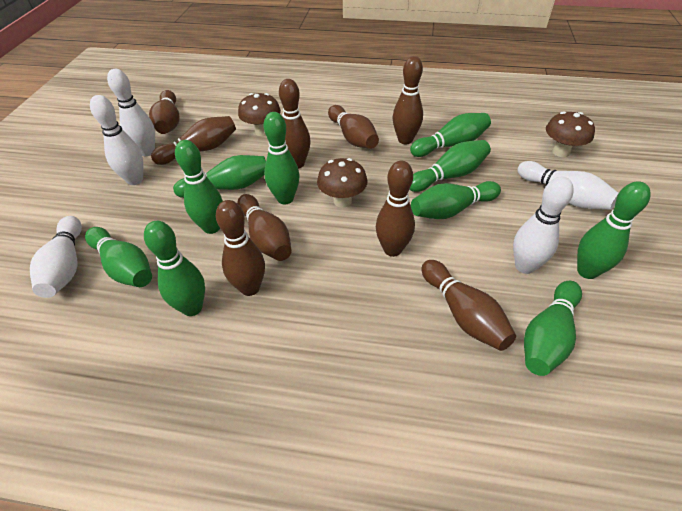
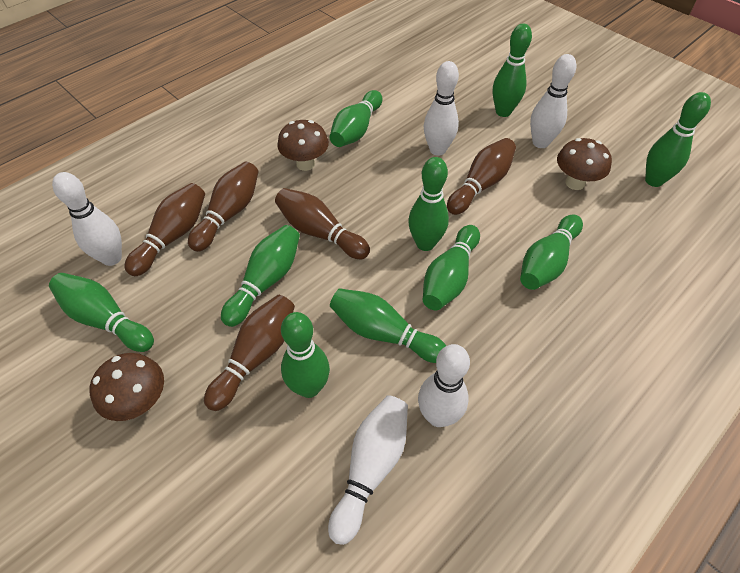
brown bowling pin: [149,90,180,134] [151,116,236,165] [216,200,265,296] [237,194,292,261] [279,79,311,169] [328,105,379,149] [376,161,415,257] [393,56,423,144] [421,260,516,351] = 9 -> [125,183,205,276] [188,162,259,252] [204,295,295,411] [275,188,370,259] [447,138,516,215] = 5

